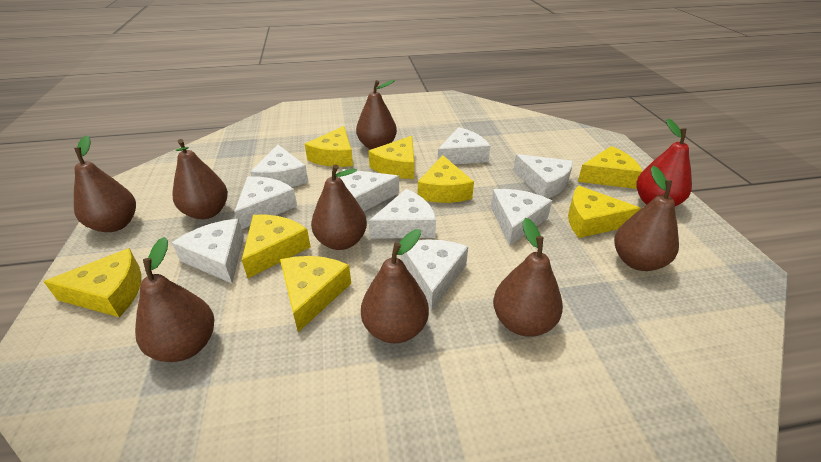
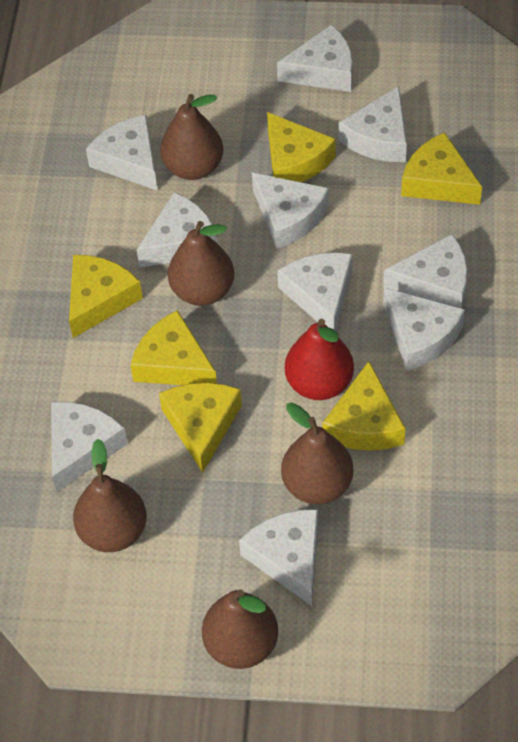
brown pear: [74,135,136,232] [135,237,214,362] [173,139,228,219] [311,164,367,250] [356,80,397,149] [361,229,429,343] [493,218,563,337] [614,166,679,271] = 8 -> [73,439,147,552] [160,94,223,180] [168,221,234,306] [202,589,278,669] [281,403,353,504] = 5
white cheese: [172,219,244,283] [234,176,297,229] [250,145,308,187] [340,169,399,212] [369,189,436,239] [401,239,468,311] [437,127,490,164] [491,189,552,246] [513,154,573,198] = 9 -> [51,402,128,492] [86,115,158,191] [137,192,218,267] [239,509,318,606] [252,172,329,249] [277,25,353,92] [277,252,353,331] [339,86,407,162] [383,234,468,308] [383,288,465,371] = 10
yellow cheese: [43,248,142,317] [242,215,311,278] [280,256,351,332] [305,126,353,167] [368,136,414,179] [418,155,474,203] [568,185,641,238] [578,146,642,189] = 8 -> [69,255,143,338] [130,310,217,385] [159,383,242,473] [267,112,336,182] [322,361,406,451] [401,132,482,205] = 6

